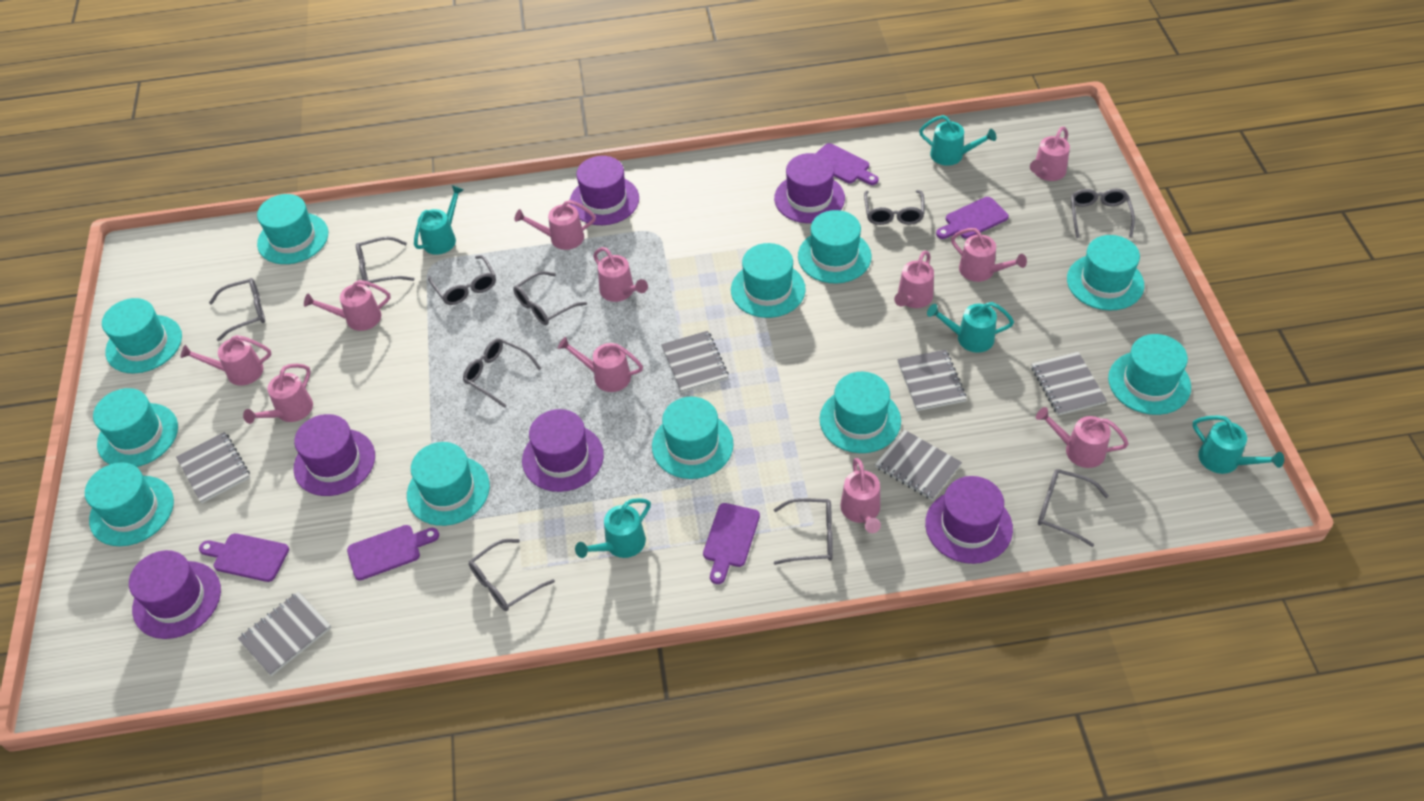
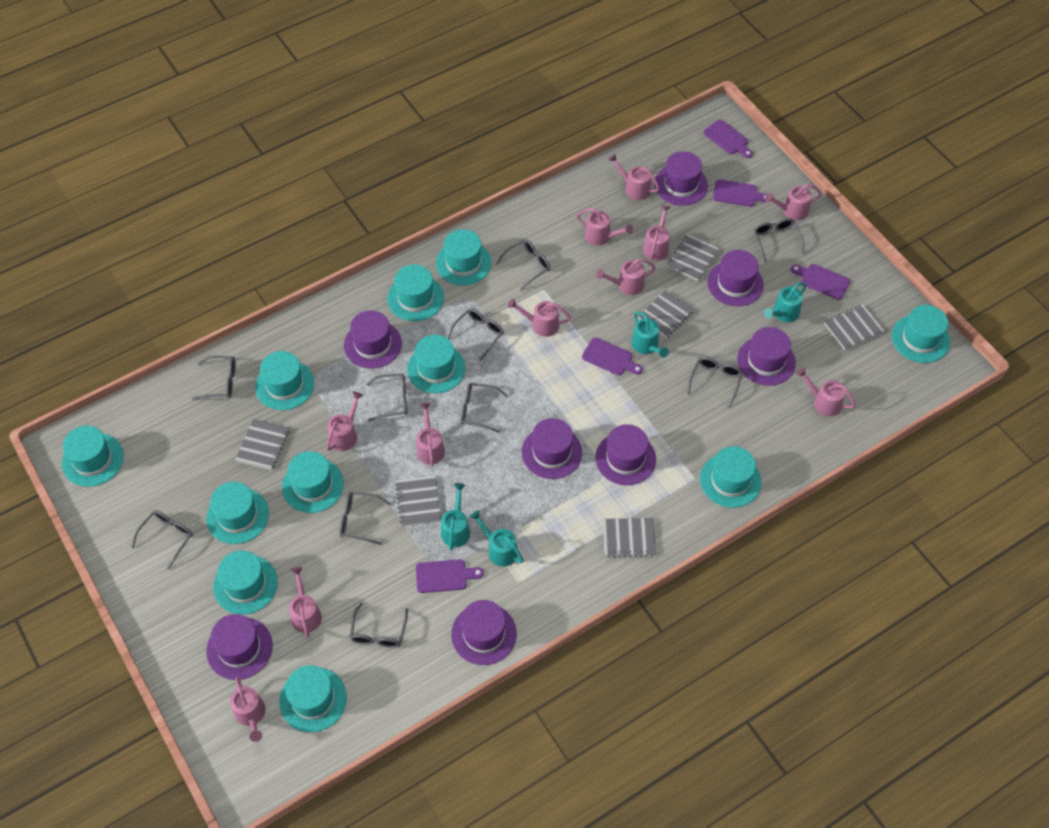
purple hat: [129,550,221,639] [294,414,375,496] [522,409,604,492] [570,156,639,225] [774,153,845,223] [925,476,1013,564] = 6 -> [206,614,273,680] [344,310,402,369] [451,600,517,665] [522,418,582,479] [595,424,656,485] [654,151,708,206] [707,250,764,306] [737,327,796,386] = 8
turquoise watering can: [414,185,464,255] [575,498,651,558] [919,115,996,166] [927,302,1014,353] [1193,415,1284,474] = 5 -> [441,483,470,551] [470,510,524,567] [631,311,669,358] [764,282,806,322] = 4

